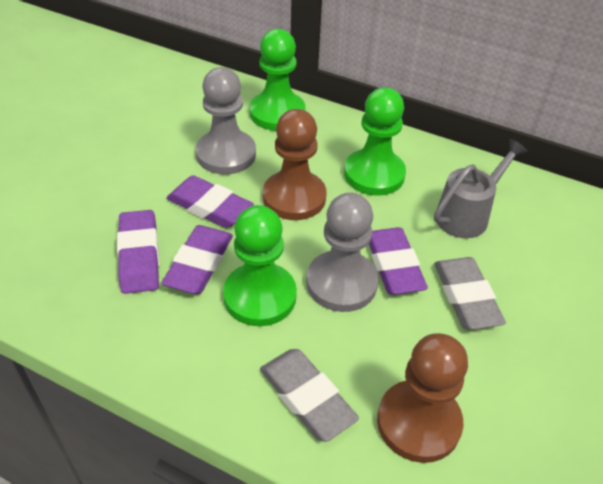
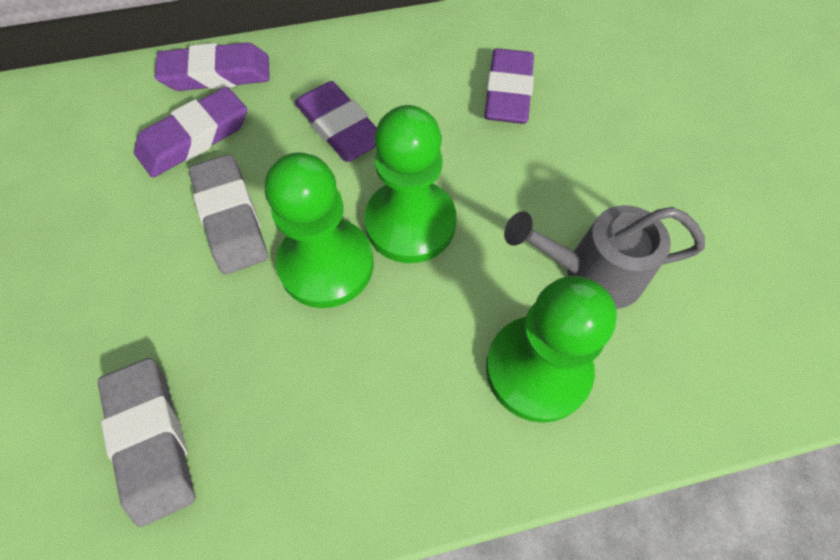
brown pawn: [263,109,327,220] [377,333,468,463] = 2 -> none = 0
grey pawn: [196,67,256,174] [306,193,378,312] = 2 -> none = 0

